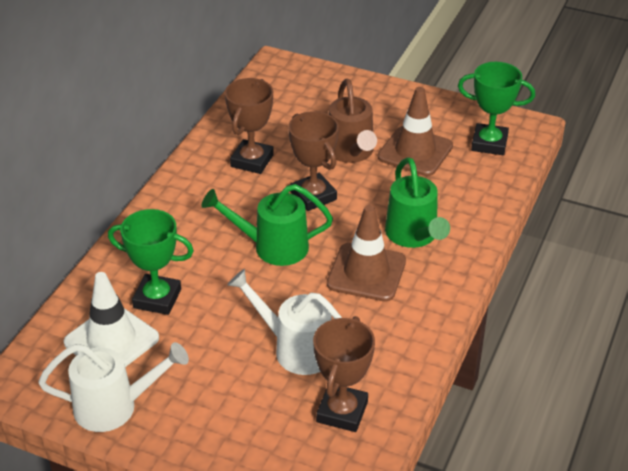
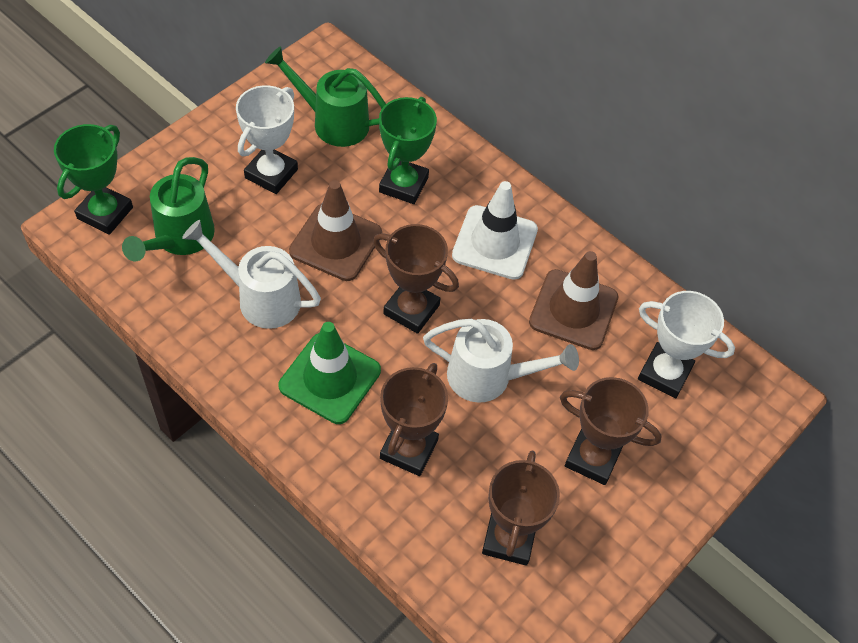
brown trophy: [225,78,274,174] [288,111,339,211] [313,316,375,432] = 3 -> [373,224,459,334] [380,363,448,476] [482,451,560,566] [560,377,662,485] = 4
brown watering can: [329,79,377,163] = 1 -> none = 0
green traffic cone: none = 0 -> [279,322,381,424] = 1
white trophy: none = 0 -> [236,85,298,194] [638,291,735,398] = 2

